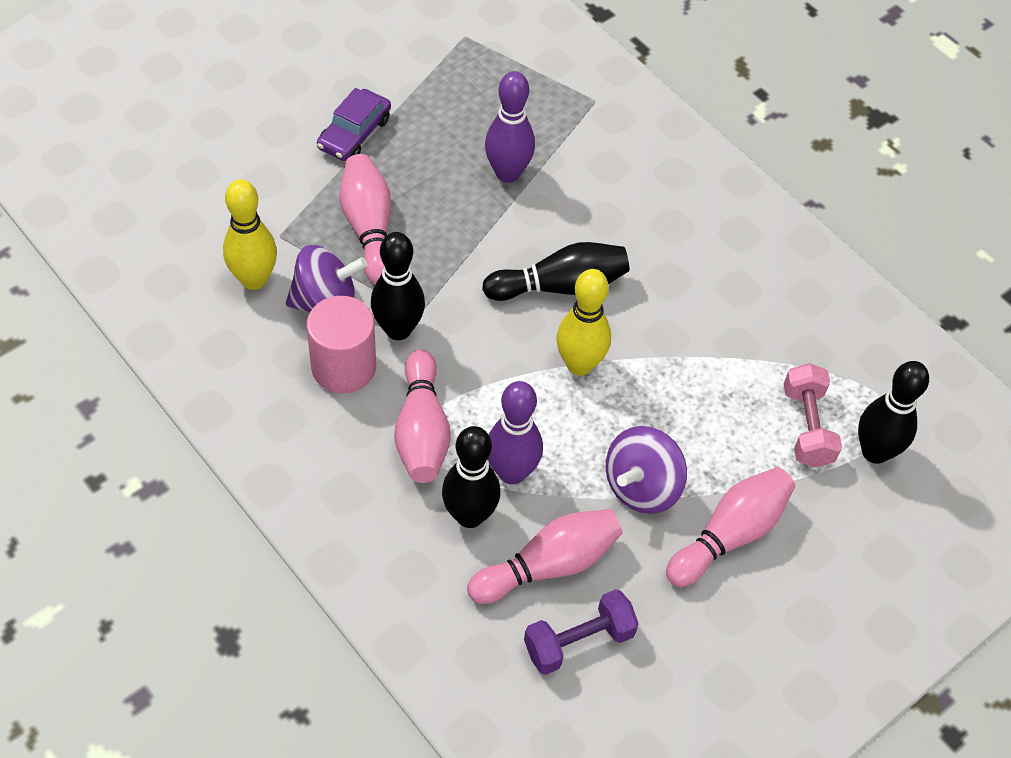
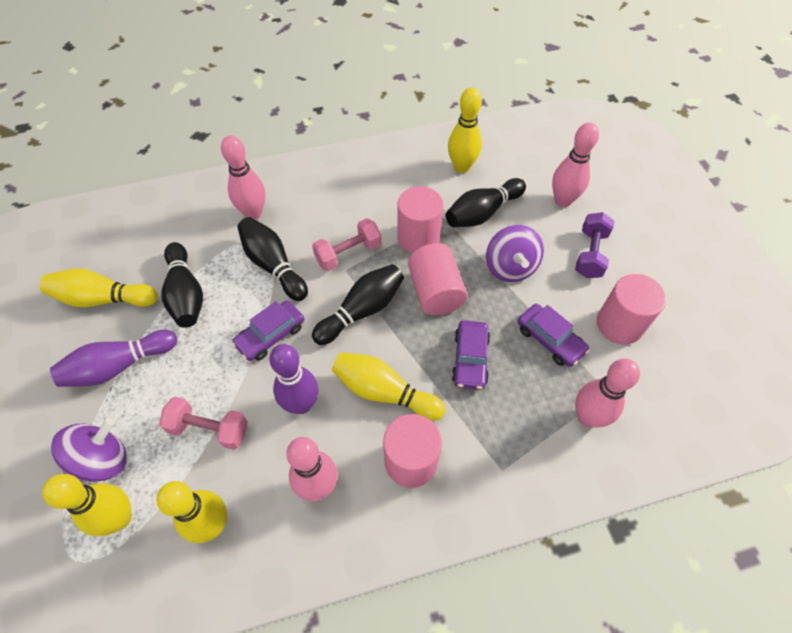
pink cylinder: [306,296,376,394] = 1 -> [383,414,442,488] [398,186,443,253] [408,243,467,315] [597,274,666,344] = 4
pink dumbbell: [784,363,842,467] = 1 -> [159,397,248,450] [312,218,382,271] = 2
purple car: [317,88,391,161] = 1 -> [232,301,304,361] [452,320,490,390] [518,304,590,367] = 3
yellow bowling pin: [223,179,277,290] [556,269,611,376] = 2 -> [40,269,158,307] [42,474,132,536] [156,481,227,543] [332,353,445,421] [448,87,482,173] = 5

